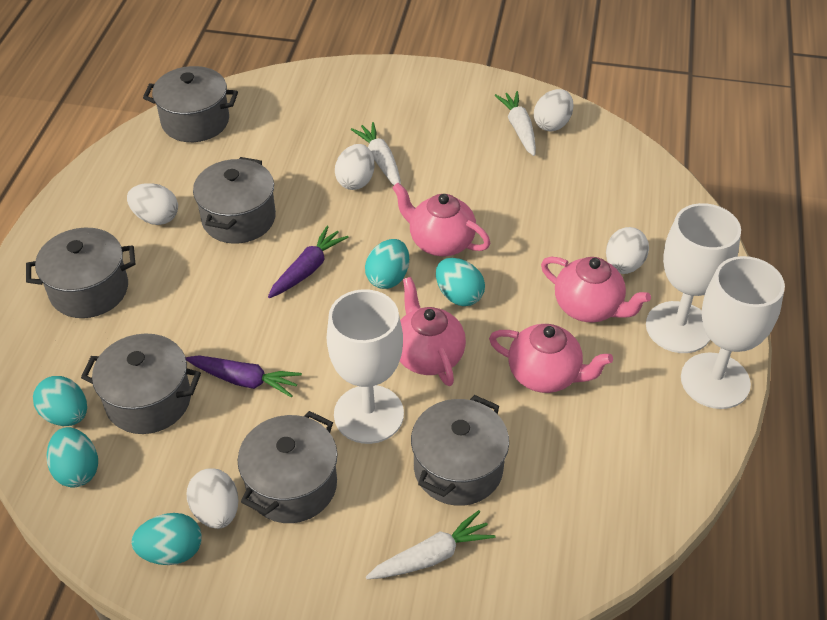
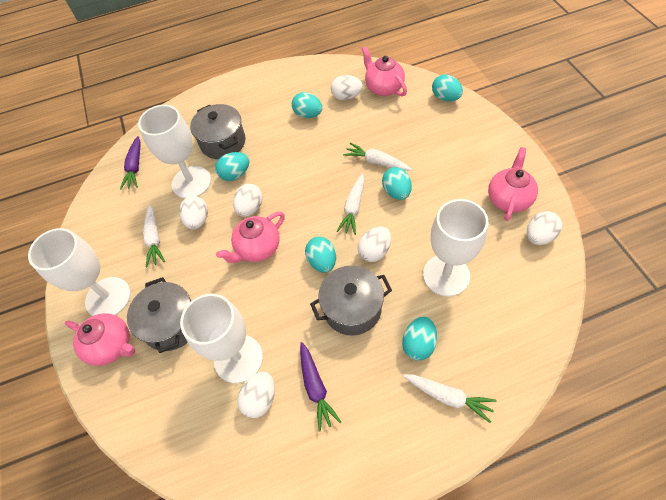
grey pot: [26,228,135,318] [81,334,201,434] [143,66,238,142] [193,157,276,244] [238,411,337,523] [411,395,509,506] = 6 -> [127,277,191,353] [190,104,245,159] [310,266,392,336] = 3
turquoise egg: [33,376,87,426] [47,427,98,488] [131,513,202,565] [365,239,409,289] [436,258,485,306] = 5 -> [215,152,249,181] [292,92,322,118] [305,237,336,273] [382,167,412,200] [402,317,437,361] [432,74,463,102] = 6
white carrot: [351,122,401,185] [366,510,495,579] [495,91,536,156] = 3 -> [143,204,165,267] [337,173,364,235] [343,143,412,171] [403,374,496,423] = 4
white egg: [127,183,178,225] [187,468,239,529] [335,144,375,190] [534,89,573,131] [606,227,649,274] = 5 -> [179,196,208,230] [233,184,263,217] [237,372,275,418] [331,75,363,100] [357,227,391,262] [527,211,562,245] = 6
white goblet: [327,289,404,444] [646,203,741,353] [681,256,785,409] = 3 -> [28,228,131,316] [138,105,211,199] [180,294,263,383] [423,199,488,297] = 4

